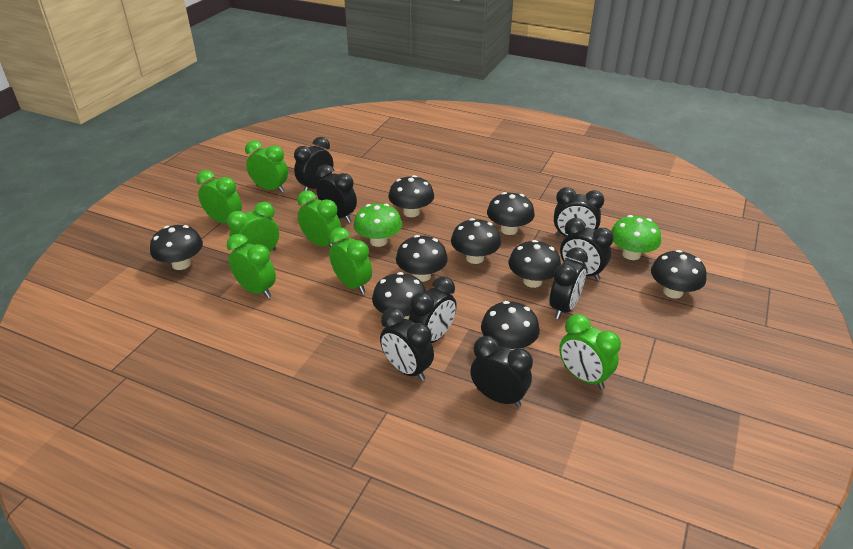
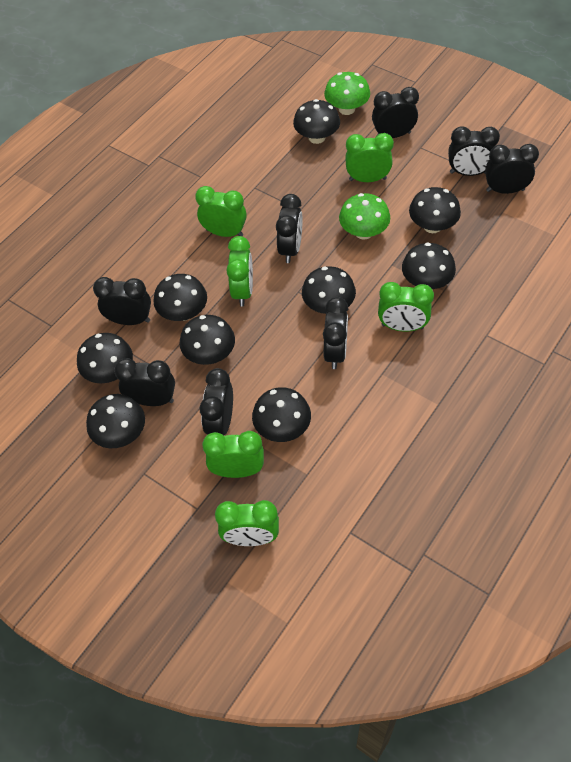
green clock: [196,170,242,223] [227,202,279,252] [227,234,276,298] [245,140,288,193] [297,190,341,247] [329,227,372,294] [559,314,621,389] = 7 -> [195,186,247,237] [202,431,264,478] [215,500,279,546] [226,236,253,306] [345,133,394,182] [378,282,434,332] = 6

